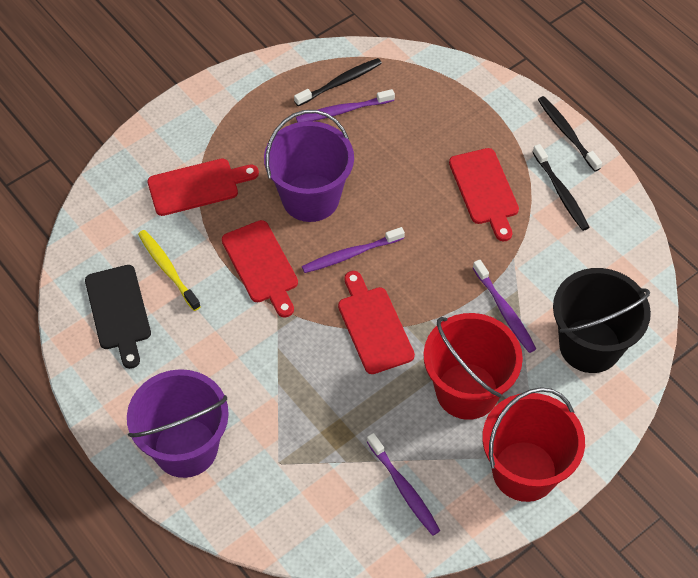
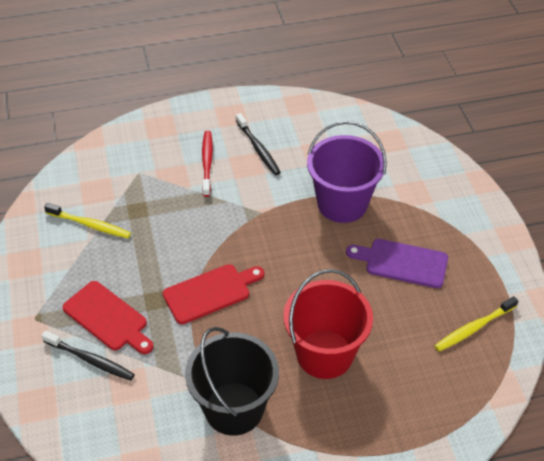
black cutting board: [85,265,151,369] = 1 -> none = 0
black toothbrush: [294,58,382,106] [532,144,589,231] [538,96,602,172] = 3 -> [41,330,135,381] [236,113,281,175] = 2
purple bucket: [127,369,229,478] [264,110,354,222] = 2 -> [307,121,387,223] = 1
purple cutting board: none = 0 -> [346,239,448,288] = 1
purple toothbrush: [296,89,395,123] [302,227,405,273] [367,433,440,536] [473,260,536,353] = 4 -> none = 0
red bucket: [424,313,523,420] [482,387,585,502] = 2 -> [283,269,373,379] = 1
red cutting board: [147,159,259,216] [222,220,298,317] [338,271,415,374] [449,148,519,241] = 4 -> [63,281,154,354] [163,264,265,324] = 2
red toothbrush: none = 0 -> [202,131,213,197] = 1
yellow toothbrush: [138,230,201,311] = 1 -> [44,203,131,239] [434,296,518,351] = 2

